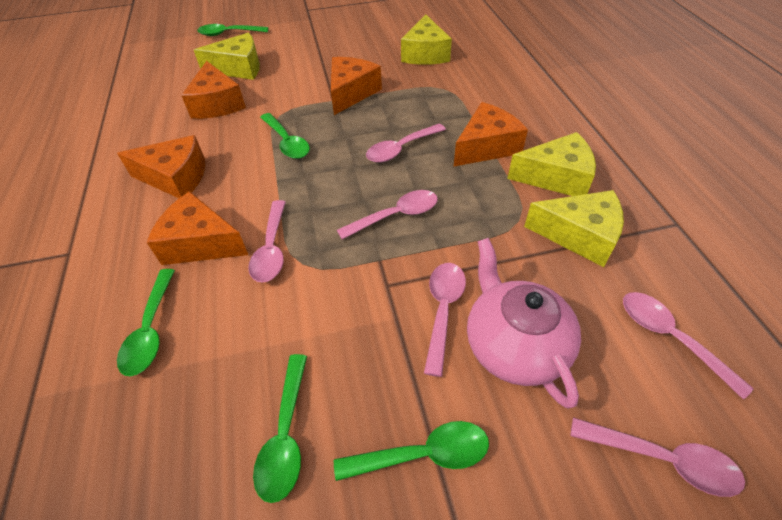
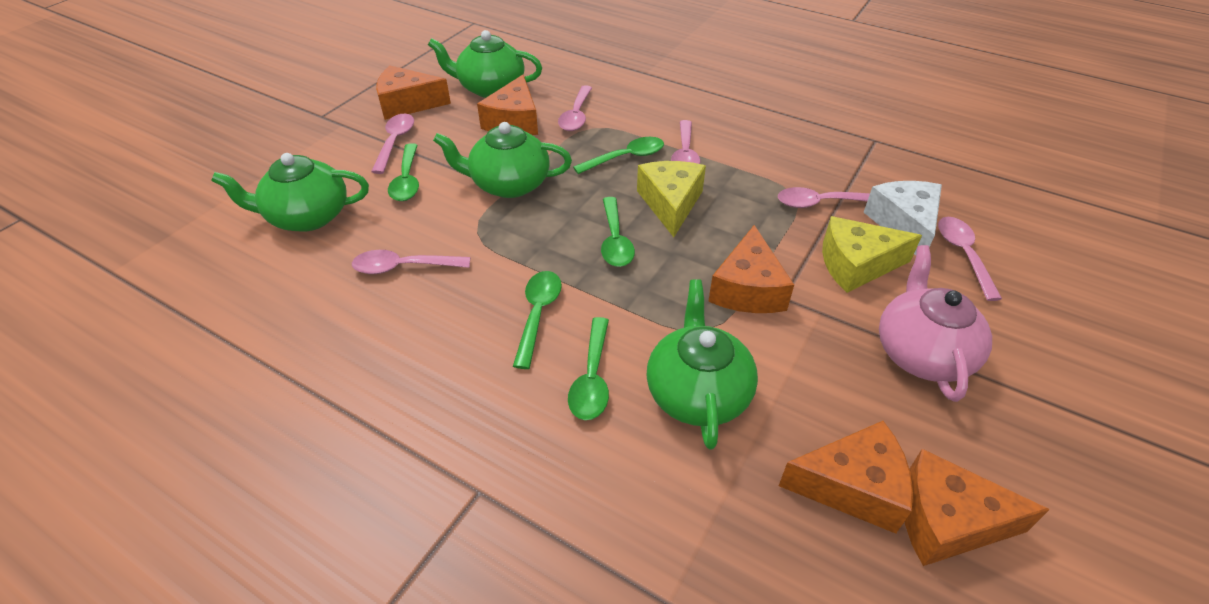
green teapot: none = 0 -> [211,153,369,232] [428,30,542,98] [433,122,572,198] [647,279,758,449] = 4
white cheese: none = 0 -> [864,181,942,255] = 1
yellow cheese: [194,32,260,80] [401,15,452,65] [507,132,596,196] [524,190,624,267] = 4 -> [637,161,706,237] [822,216,922,293] = 2

